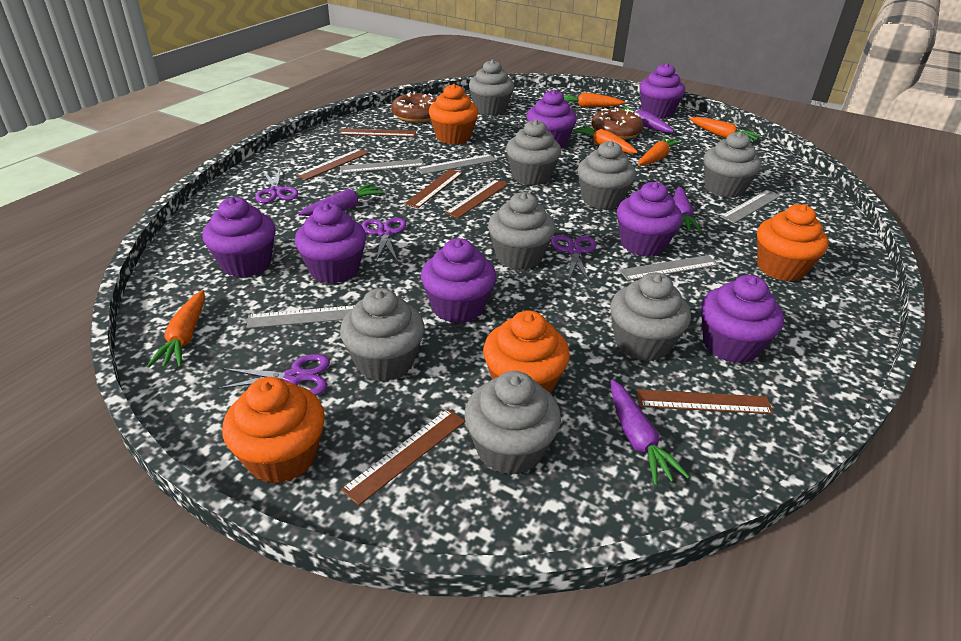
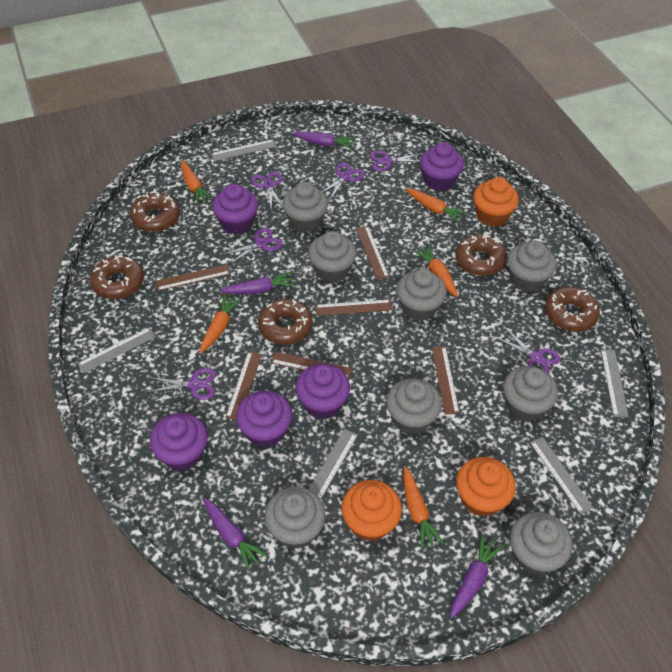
brown donut: [391,92,437,123] [591,107,644,139] = 2 -> [90,255,144,299] [130,192,180,232] [258,299,313,345] [455,234,507,276] [545,287,600,332] = 5
orange cupcake: [222,377,325,484] [429,84,479,144] [483,310,570,394] [757,204,829,281] = 4 -> [341,480,402,541] [456,457,516,517] [473,177,519,227] = 3
purple cupcake: [203,197,276,277] [295,203,366,283] [421,238,496,324] [527,89,577,148] [617,182,682,256] [639,63,685,118] [701,275,784,364] = 7 -> [150,413,208,471] [212,184,258,234] [236,391,292,447] [296,364,350,419] [420,142,464,191] = 5
purple scissors: [217,354,330,396] [255,168,299,203] [362,218,406,262] [551,235,596,283] = 4 -> [149,368,216,400] [222,228,282,264] [251,171,283,208] [322,163,365,200] [370,151,422,172] [495,328,561,373] = 6

